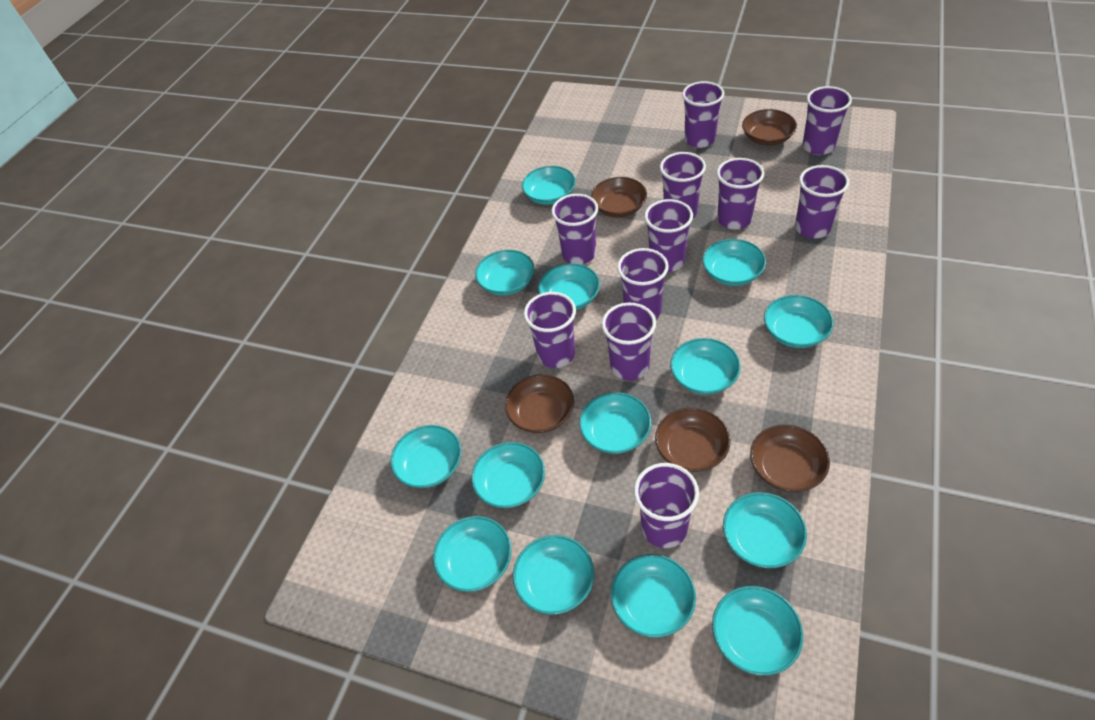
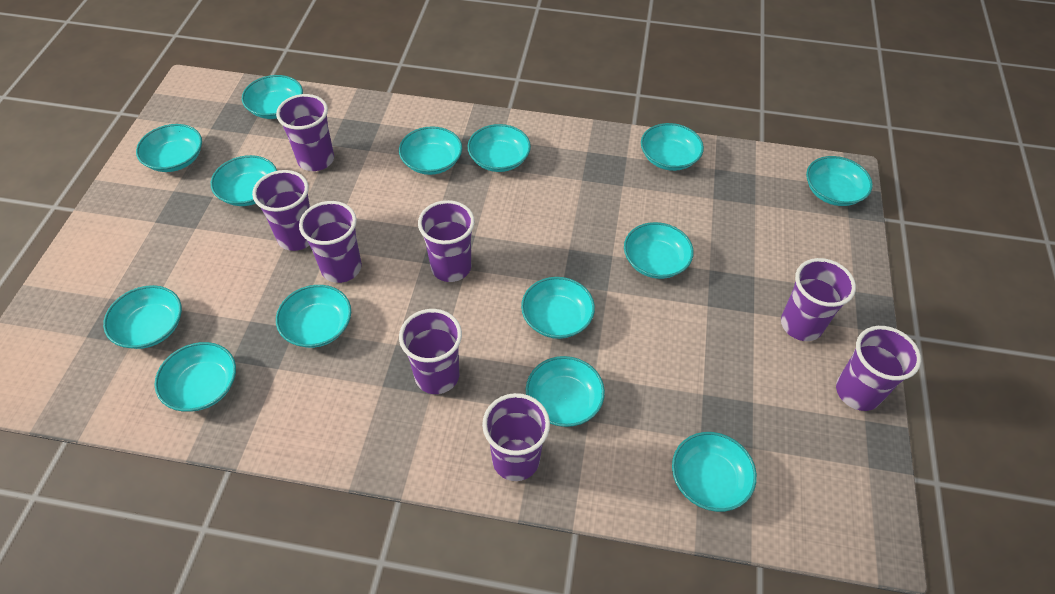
brown bowl: [505,374,574,433] [591,177,647,217] [655,408,731,472] [742,109,797,146] [750,425,830,492] = 5 -> none = 0
purple cup: [524,292,576,368] [551,194,598,265] [602,303,656,380] [617,248,669,319] [634,463,699,548] [644,199,693,272] [660,152,706,218] [682,81,724,148] [717,158,764,229] [795,165,849,238] [803,86,852,155] = 11 -> [252,170,310,251] [276,94,334,171] [299,201,362,283] [399,309,462,394] [418,200,475,282] [482,393,550,481] [781,258,856,341] [836,326,921,411] = 8

